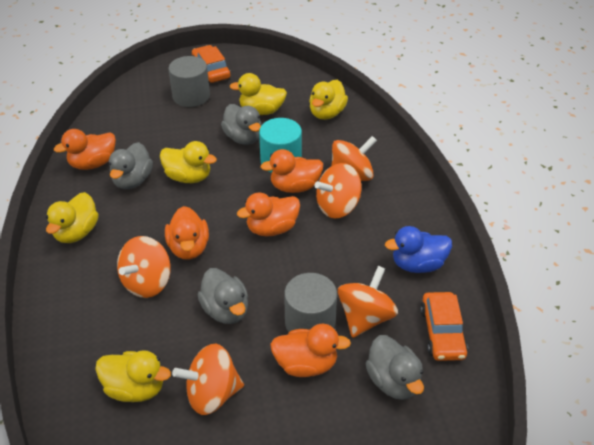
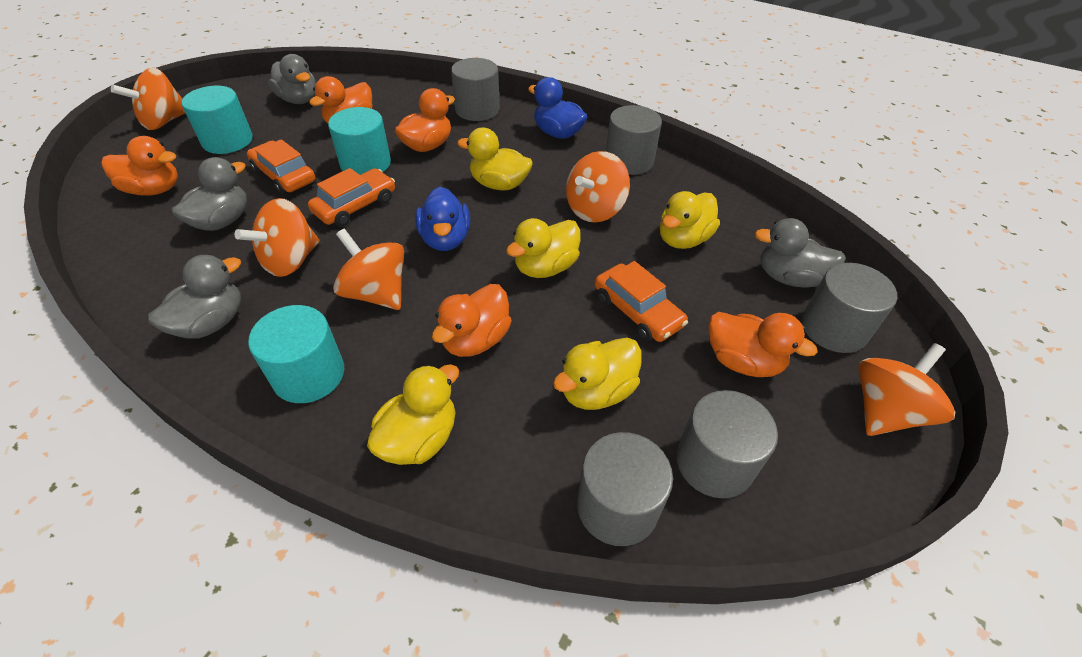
blue duck: [385,226,452,273] = 1 -> [415,187,470,251] [528,77,587,139] = 2
grey cylinder: [168,56,210,107] [284,273,337,332] = 2 -> [451,58,500,121] [577,432,673,546] [606,105,662,175] [676,390,778,498] [802,263,897,353] = 5
orange car: [192,45,231,83] [420,292,468,361] = 2 -> [247,139,315,194] [308,168,395,226] [595,261,688,342] = 3
turquoise cylinder: [259,118,302,173] = 1 -> [182,86,253,154] [248,305,344,403] [328,107,391,175] = 3

